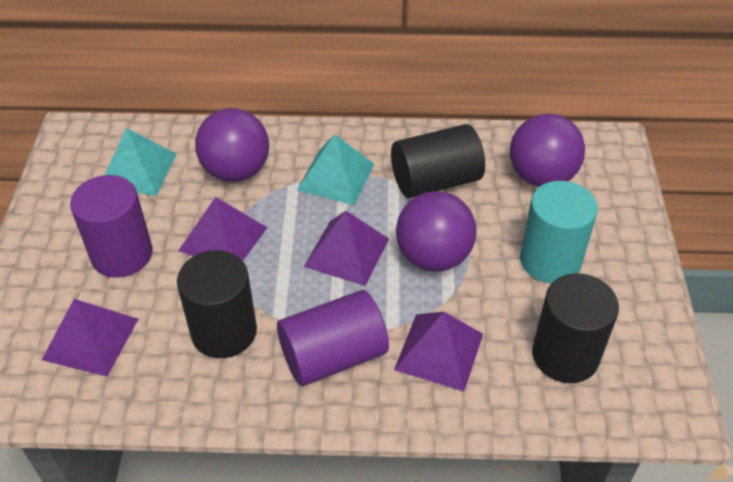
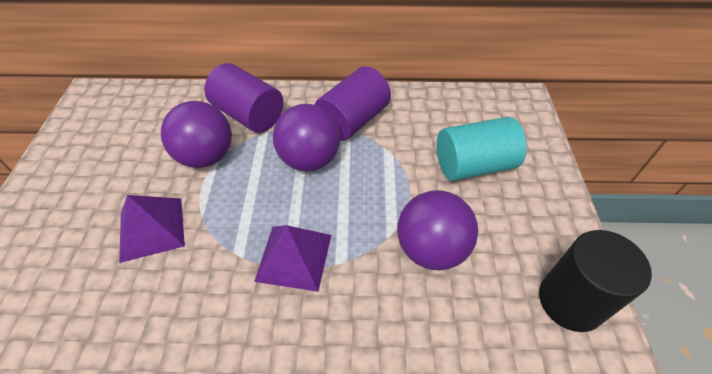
black cylinder: [177,250,257,358] [391,124,485,198] [532,273,619,383] = 3 -> [539,230,652,332] = 1
purple pyramid: [42,299,138,376] [179,197,267,261] [304,211,389,286] [394,312,483,391] = 4 -> [119,195,185,263] [254,225,331,292] = 2
turquoise pyramid: [105,128,176,196] [297,134,374,205] = 2 -> none = 0

